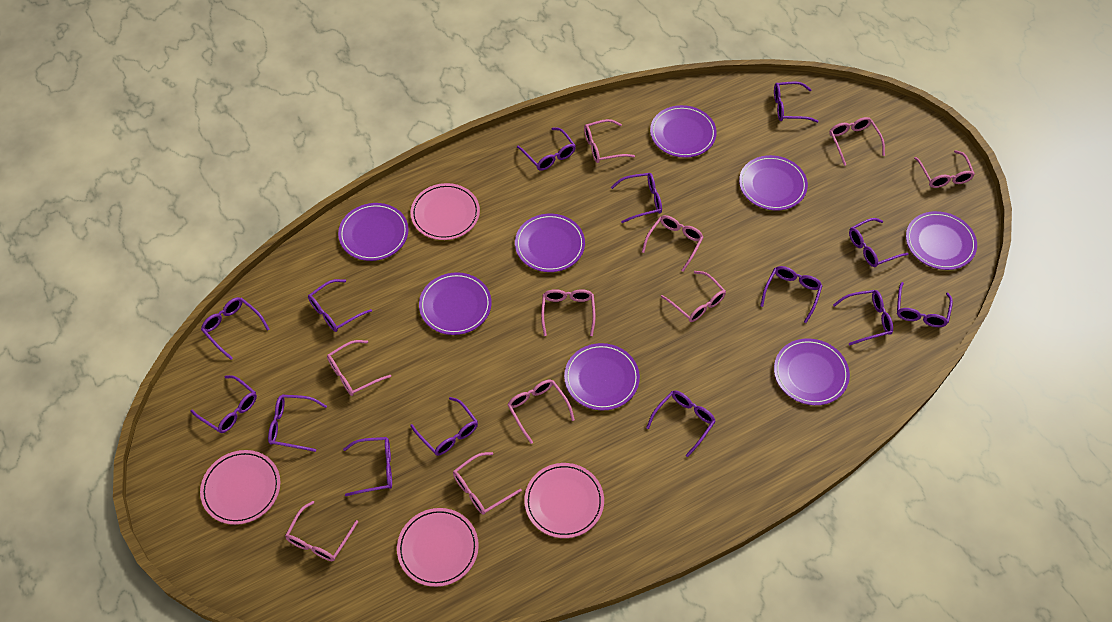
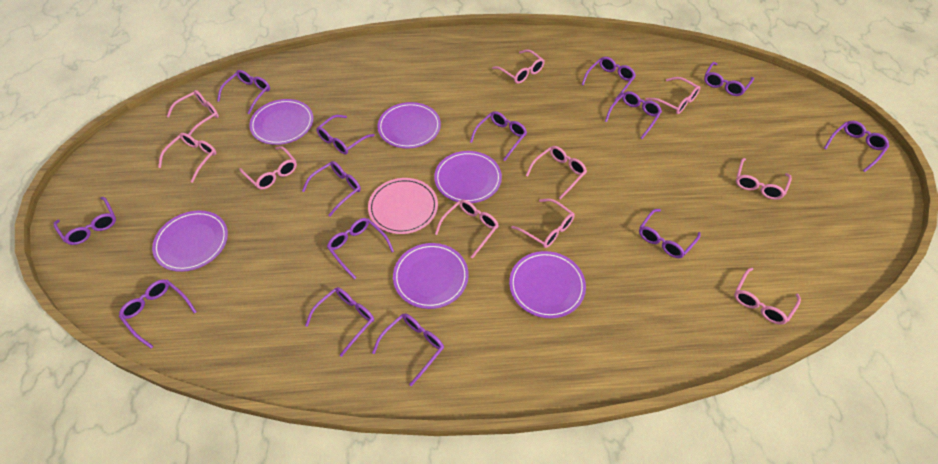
pink plate: [200,450,280,525] [397,508,479,587] [411,183,480,240] [524,463,604,538] = 4 -> [368,178,438,234] = 1
purple plate: [338,203,409,261] [419,272,492,335] [515,214,585,272] [564,343,640,410] [650,105,717,158] [739,155,808,211] [774,338,850,405] [906,211,977,270] = 8 -> [152,211,228,272] [249,99,314,145] [377,102,441,148] [393,243,469,309] [434,151,502,203] [509,251,586,318] = 6

